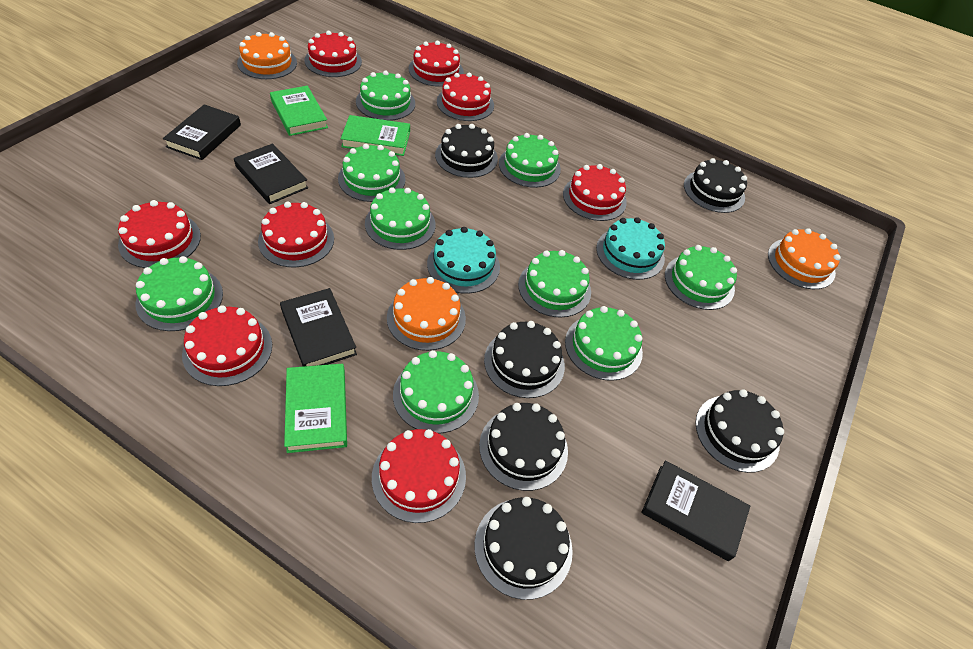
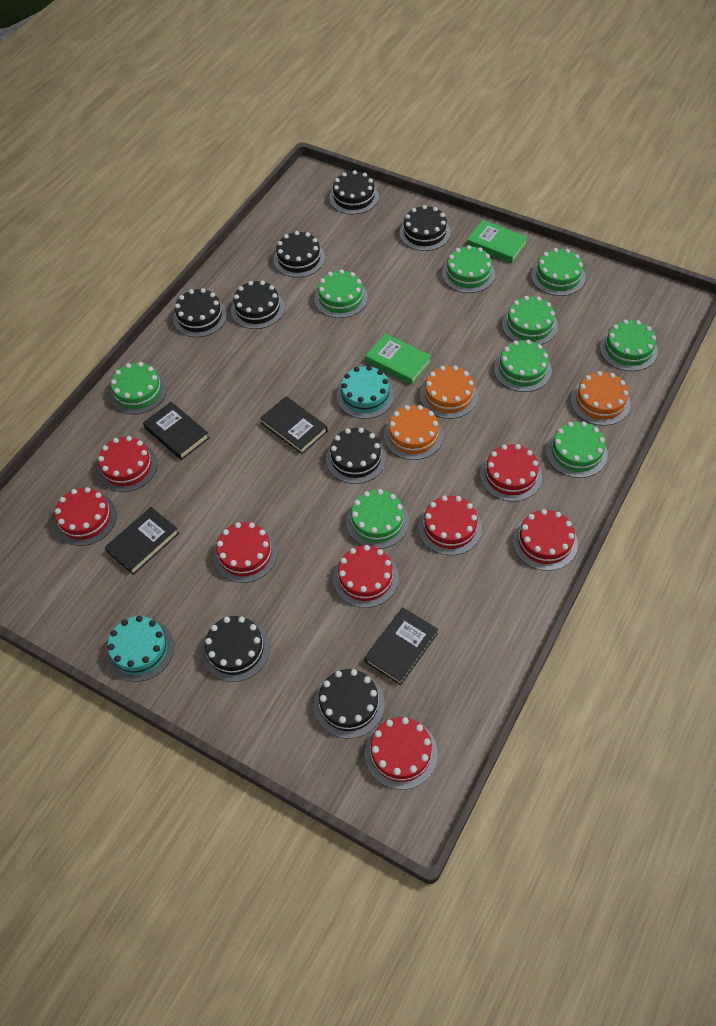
black cake: [435,124,498,178] [474,497,573,600] [479,403,568,491] [484,321,565,398] [684,158,747,213] [696,389,784,473] = 6 -> [173,288,227,337] [202,616,270,682] [231,281,285,329] [273,231,325,278] [314,669,385,739] [326,428,386,484] [330,170,379,214] [399,205,451,251] = 8
green book: [270,86,328,136] [284,364,347,453] [341,115,410,156] = 3 -> [365,333,431,385] [466,220,528,263] = 2

